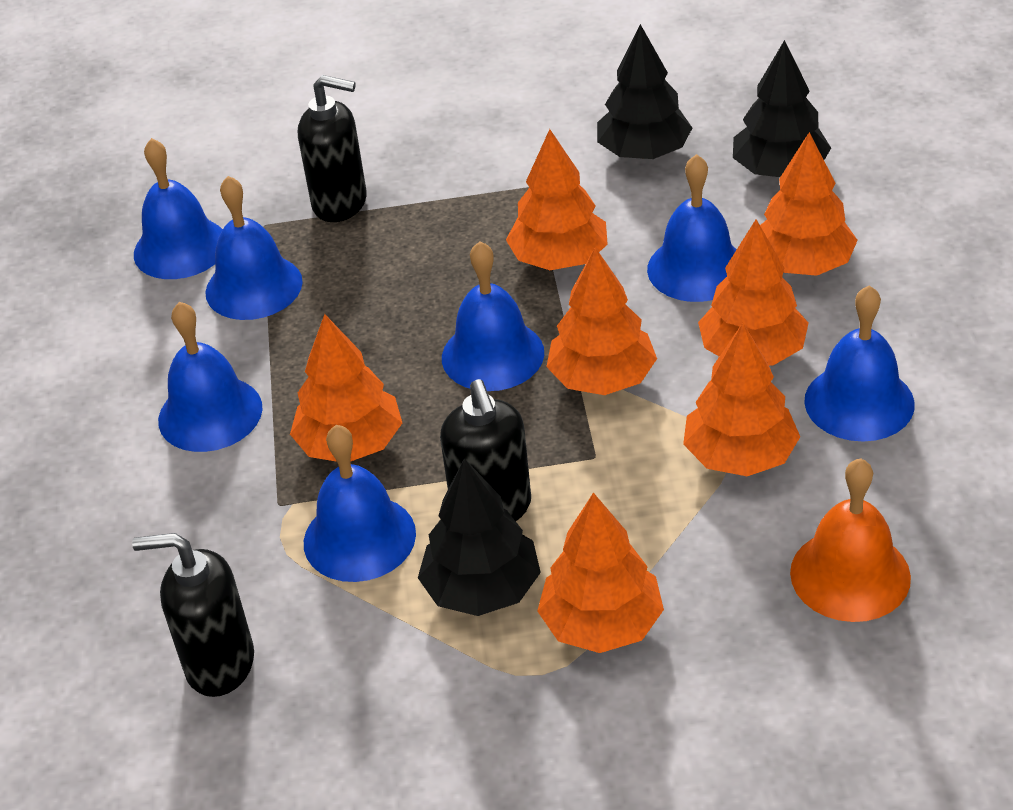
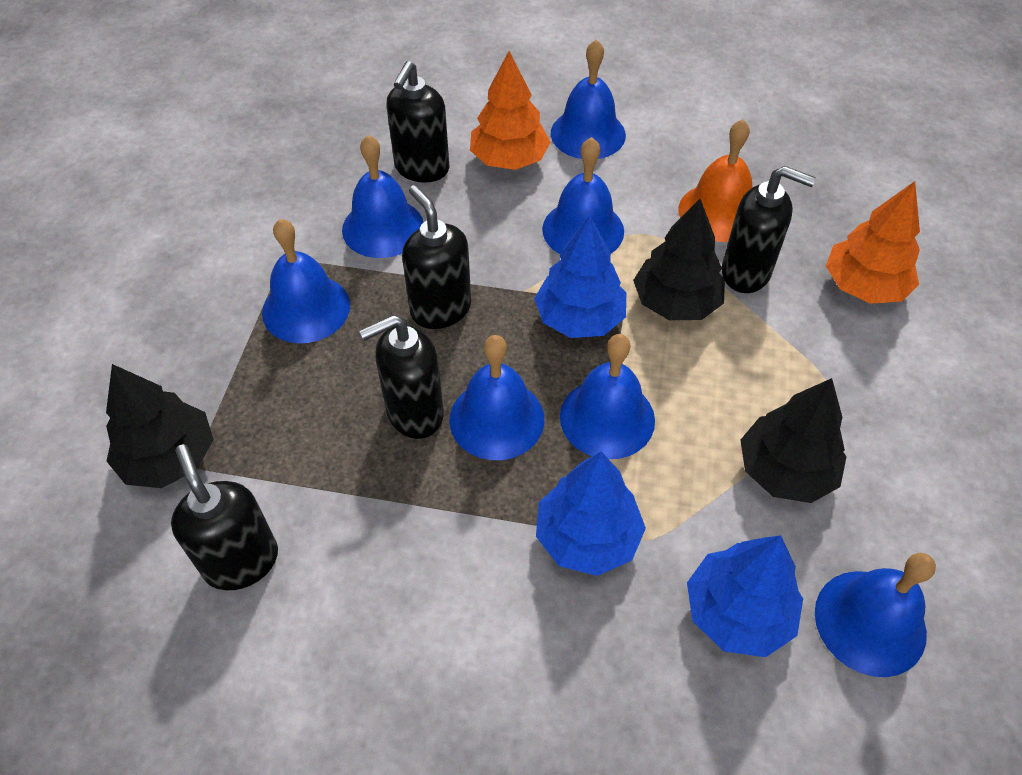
black soap dispenser: [132,533,254,697] [298,75,367,222] [440,379,531,521] = 3 -> [171,444,278,590] [359,315,444,439] [386,61,449,183] [402,185,471,329] [722,166,816,293] = 5
blue tree: none = 0 -> [534,215,626,338] [536,451,646,576] [687,535,803,657] = 3
orange tree: [290,314,402,462] [506,129,608,270] [537,492,664,653] [546,247,657,395] [683,323,800,476] [698,219,809,365] [760,132,858,276] = 7 -> [470,51,551,170] [826,181,920,304] = 2

